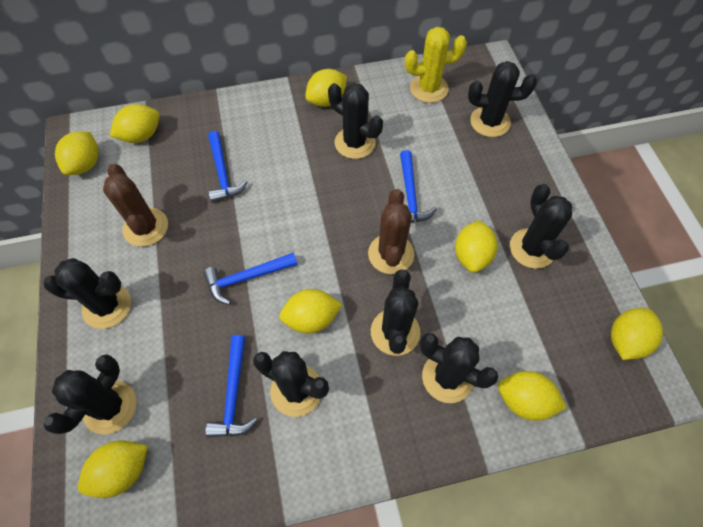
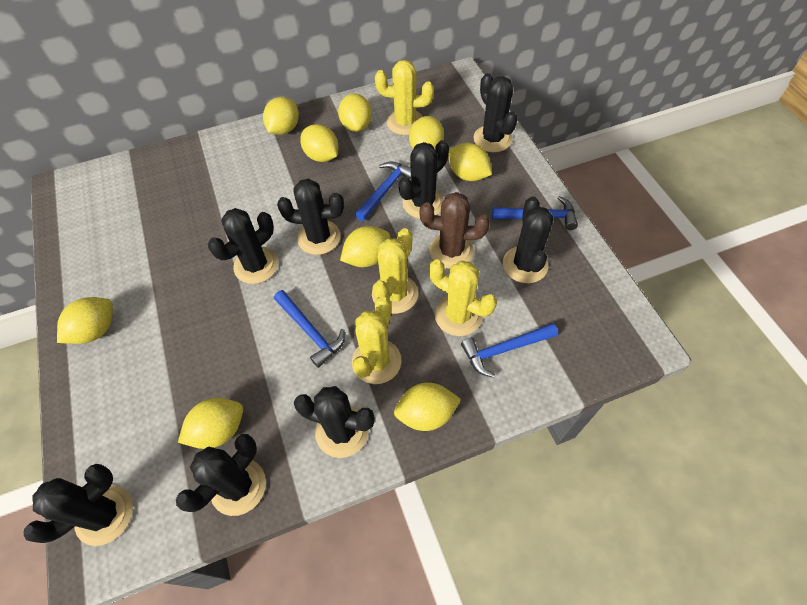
brown cactus: [103,164,168,247] [368,189,414,274] = 2 -> [420,192,490,269] = 1
yellow cactus: [405,27,467,103] = 1 -> [352,296,401,384] [372,228,418,314] [375,60,434,135] [429,259,497,336] = 4
yellow lemon: [55,132,99,175] [78,440,148,498] [110,104,160,143] [279,289,342,334] [305,69,347,107] [455,220,498,273] [498,371,567,421] [611,308,663,360] = 8 -> [57,297,113,344] [178,398,243,449] [263,97,299,135] [300,124,339,162] [338,93,372,132] [340,226,390,267] [394,383,461,431] [409,116,444,149] [448,143,492,181] = 9

